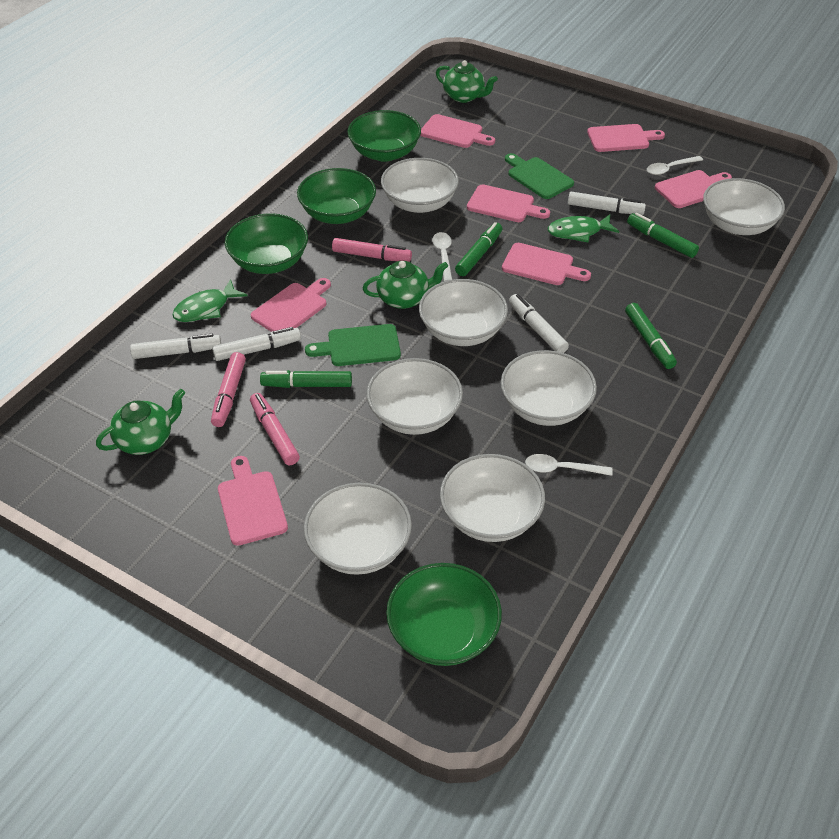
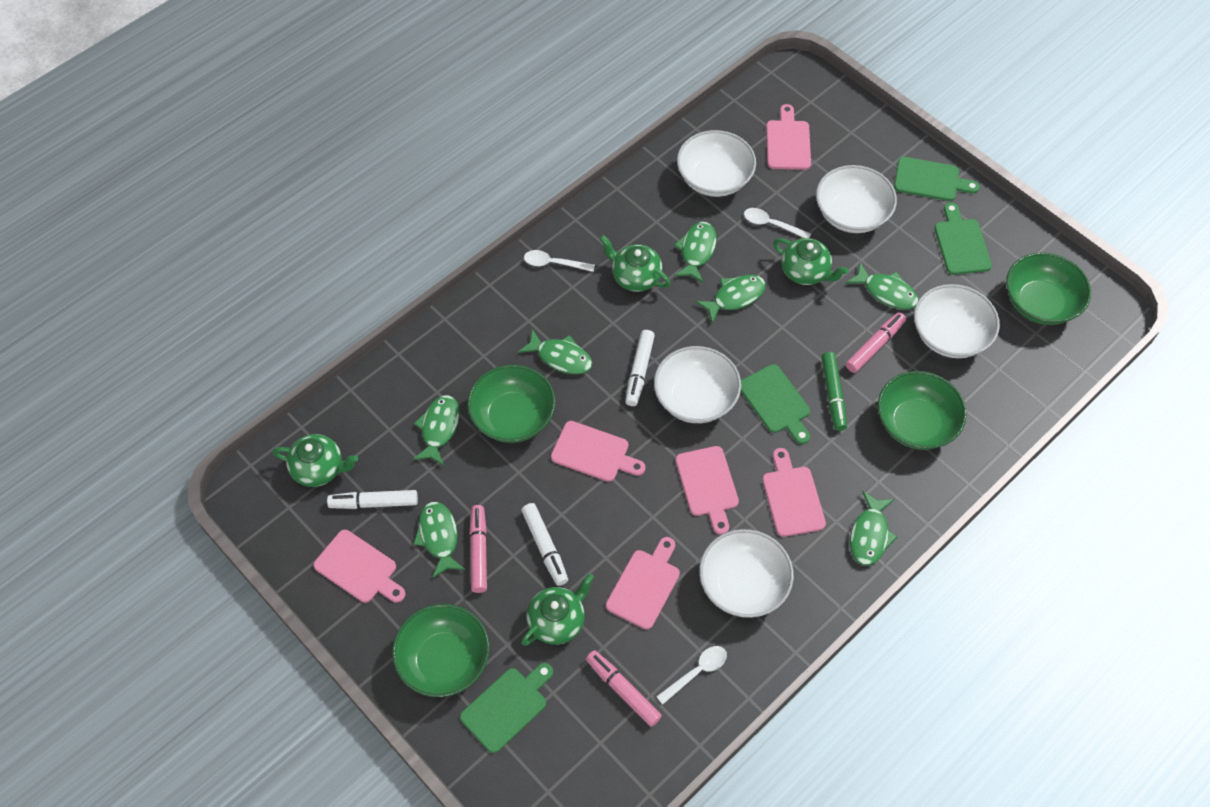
green cutting board: [305,324,401,366] [505,153,574,199] = 2 -> [460,663,553,753] [741,364,810,444] [894,157,980,201] [934,203,992,275] = 4
green fish: [172,279,247,322] [548,214,619,242] = 2 -> [413,395,460,466] [414,502,465,578] [518,329,593,374] [674,222,717,283] [695,275,766,323] [846,262,919,309] [850,491,897,566] = 7
green marker: [260,370,352,388] [455,222,502,276] [625,303,677,369] [627,213,699,258] = 4 -> [821,352,847,431] = 1
green teapot: [96,389,185,455] [363,261,448,309] [436,60,498,103] = 3 -> [273,434,358,487] [521,573,594,646] [600,235,671,292] [773,238,849,285] = 4
pink cutting board: [218,456,288,546] [251,278,331,332] [420,114,495,148] [467,184,550,222] [502,243,591,285] [587,124,665,152] [655,170,732,208] = 7 -> [313,530,406,603] [551,421,645,482] [606,537,680,629] [676,446,739,535] [762,448,826,537] [766,104,811,170] = 6
white bowl: [304,483,412,575] [367,358,463,435] [381,158,459,213] [419,279,508,346] [440,454,545,542] [501,350,597,426] [703,178,785,235] = 7 -> [654,346,741,423] [677,130,756,197] [699,529,794,618] [816,165,897,233] [914,284,1000,358] = 5
white marker: [130,334,221,359] [212,327,301,361] [509,294,569,353] [568,192,646,215] = 4 -> [327,490,418,509] [521,503,568,586] [625,330,655,406] = 3

